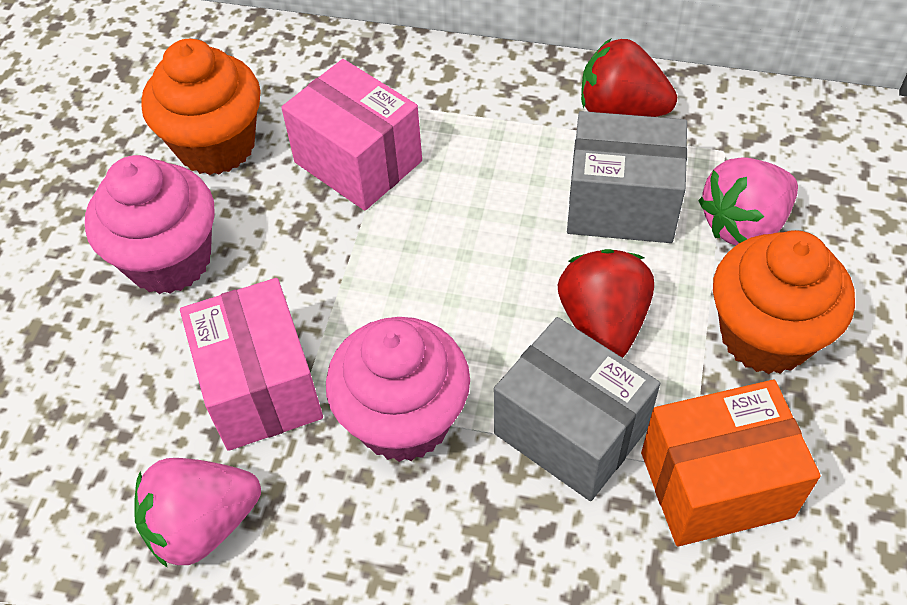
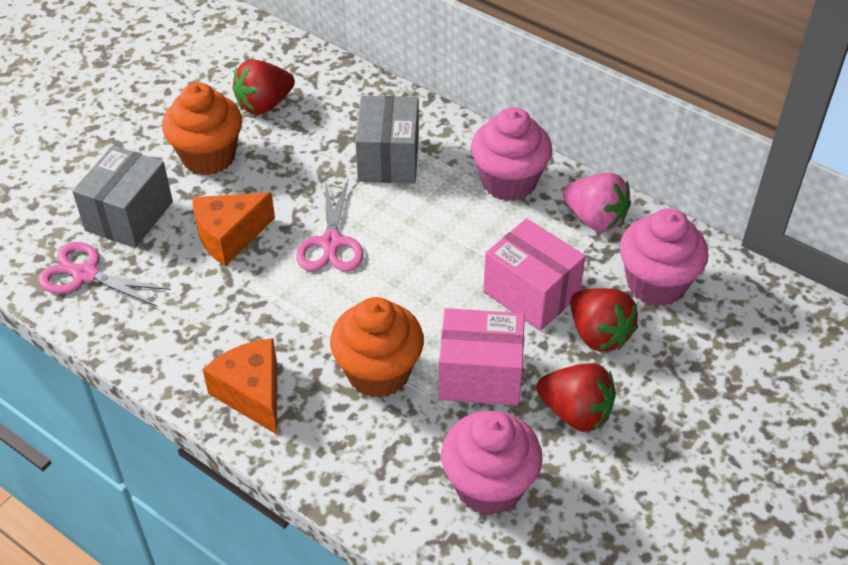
orange box: [641,380,821,546] = 1 -> none = 0
orange cheese: none = 0 -> [192,193,275,266] [203,338,277,434] = 2
pink cupcake: [85,155,215,294] [326,317,470,462] = 2 -> [441,411,543,515] [471,107,552,201] [620,208,708,306] = 3
pink scissors: none = 0 -> [38,242,171,307] [296,180,364,271] = 2
pink strawberry: [134,458,261,568] [698,157,798,246] = 2 -> [563,172,631,232] = 1
red strawberry: [558,249,654,358] [581,39,677,117] = 2 -> [232,59,295,115] [536,363,615,432] [570,288,638,352] = 3

